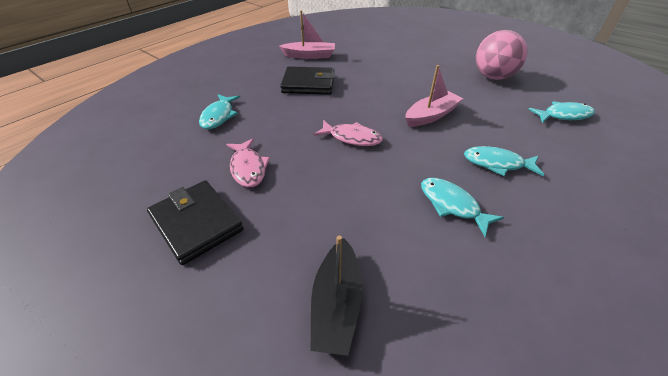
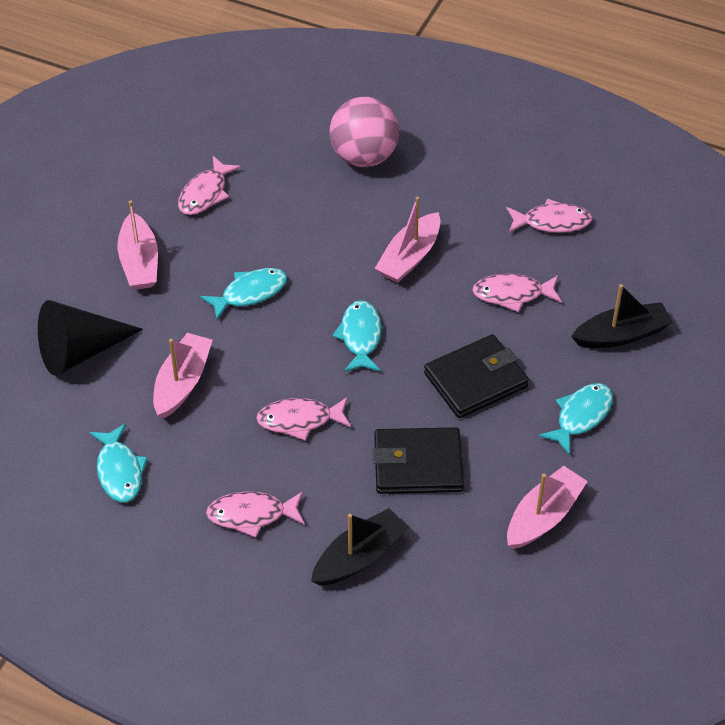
black boat: [311,236,362,356] = 1 -> [311,508,409,586] [571,284,673,348] = 2
black cone: none = 0 -> [38,300,143,376] = 1
pink boat: [279,10,335,59] [405,65,463,127] = 2 -> [118,200,158,290] [153,333,213,419] [375,197,441,283] [507,466,588,549] = 4
pink fish: [226,138,270,187] [314,120,383,146] = 2 -> [178,156,241,215] [206,491,305,538] [256,397,351,441] [472,274,562,312] [506,199,593,233] = 5

